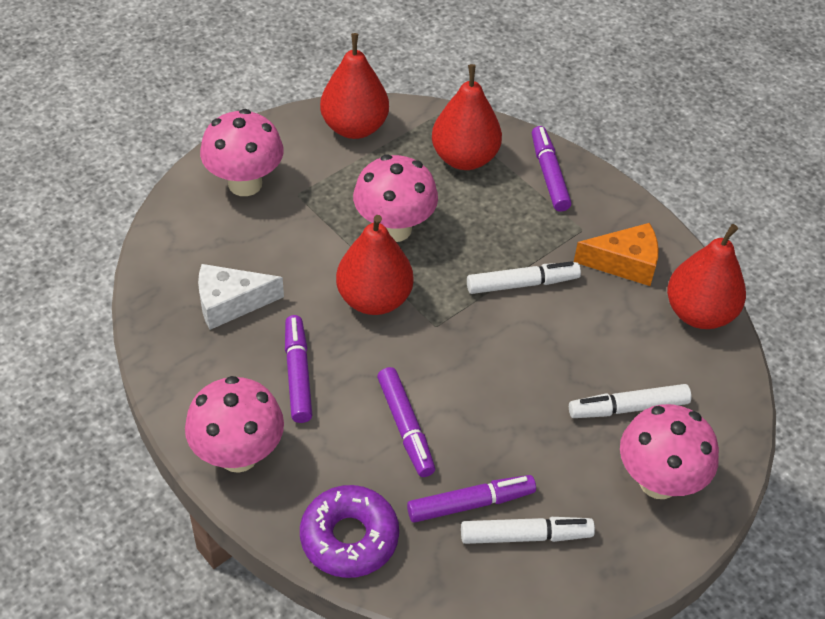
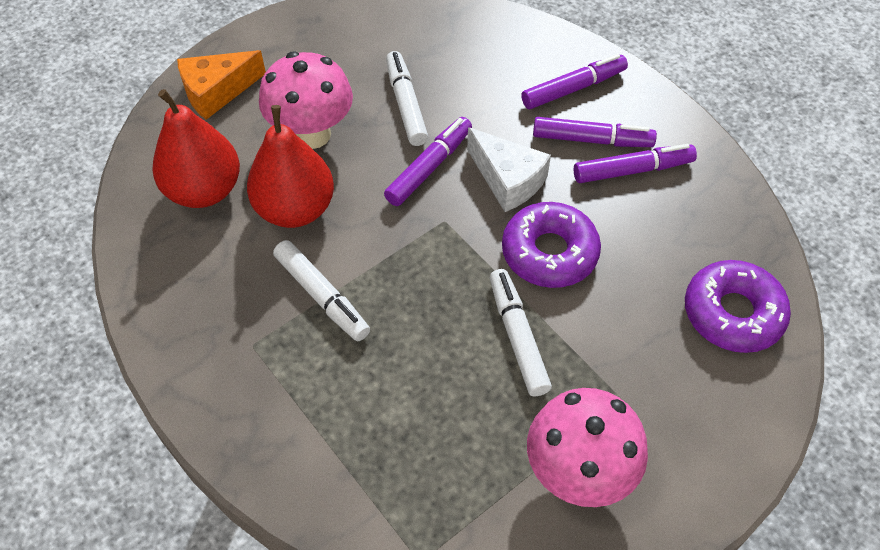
pink mushroom: [185,376,284,473] [200,109,284,196] [353,154,438,242] [620,404,719,499] = 4 -> [259,51,353,149] [527,388,648,507] = 2
purple donut: [300,485,399,578] = 1 -> [502,202,601,288] [685,260,791,353] = 2
red pear: [320,33,389,139] [336,215,413,315] [432,64,502,170] [667,224,746,329] = 4 -> [153,89,240,208] [247,105,334,228] = 2

